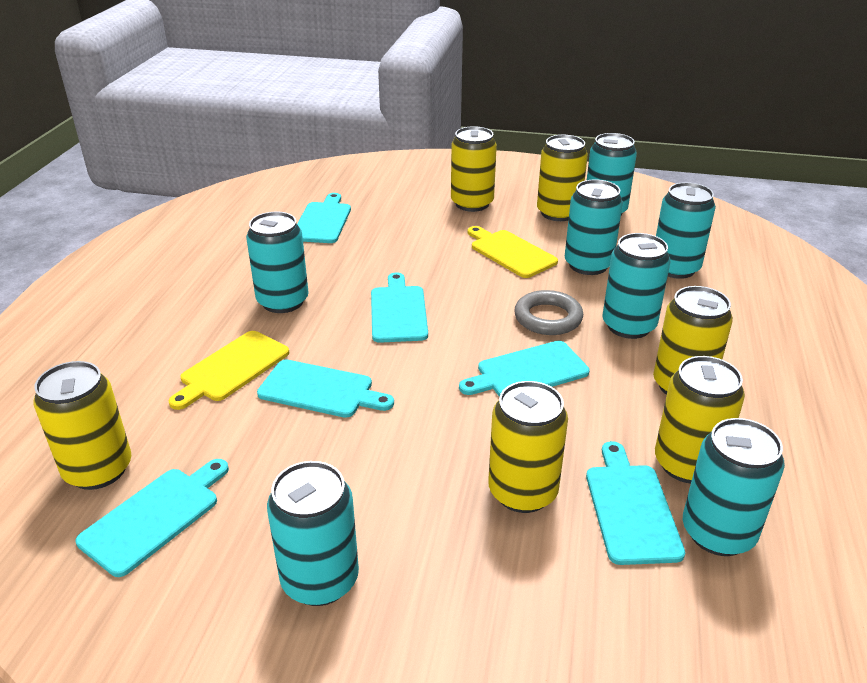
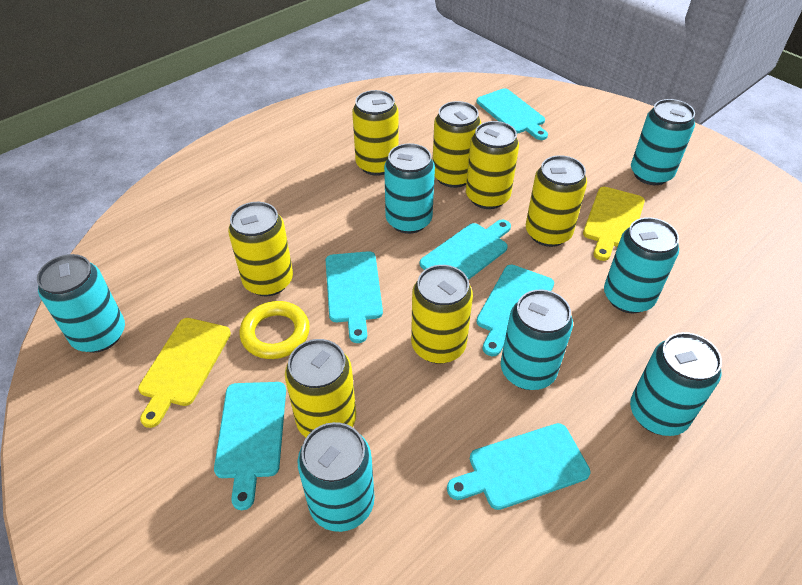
grey ring: [514,290,583,335] = 1 -> none = 0
yellow can: [34,361,132,490] [451,126,497,212] [488,381,568,513] [537,135,588,221] [653,286,733,395] [655,356,745,483] = 6 -> [228,202,293,296] [285,339,356,437] [352,90,399,176] [411,265,473,364] [433,101,481,188] [466,121,519,209] [526,155,587,247] = 7
yellow ring: none = 0 -> [240,301,310,359] = 1

